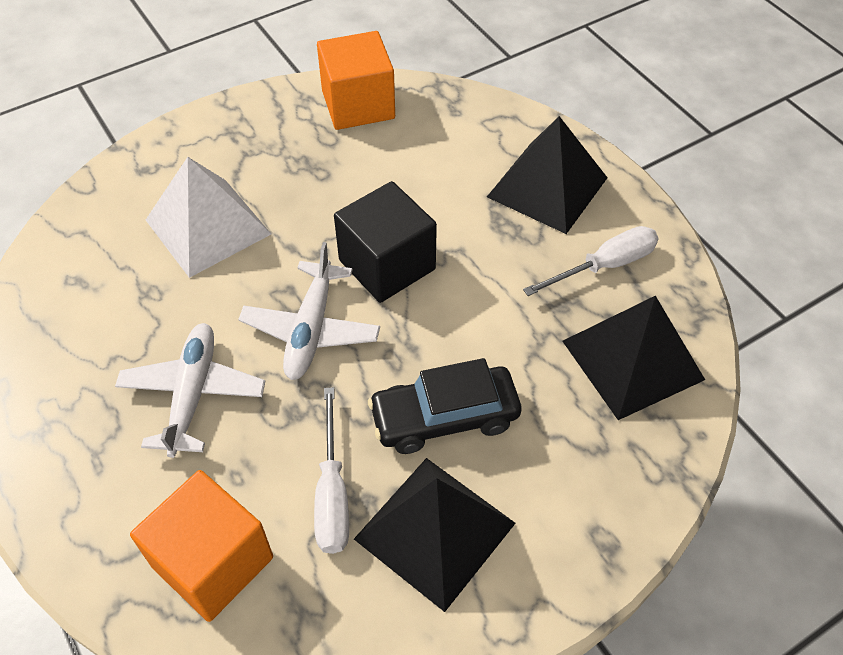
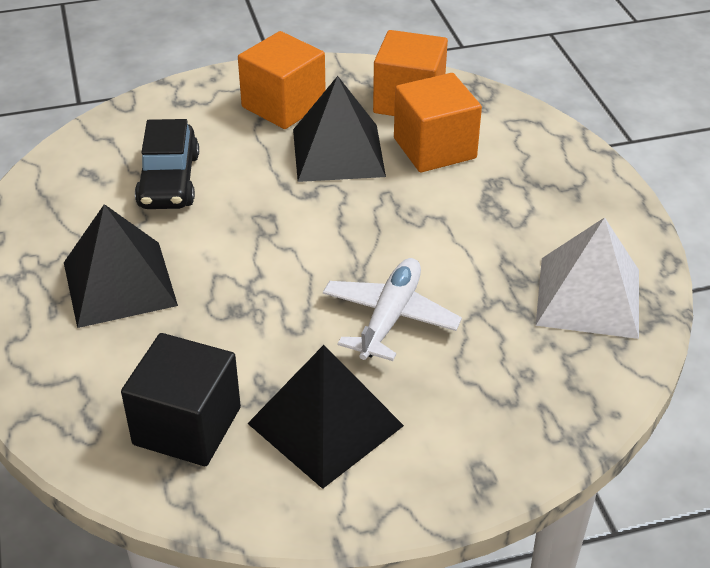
orange cube: [130,470,273,622] [317,31,395,130] = 2 -> [238,31,326,129] [373,30,448,116] [394,73,482,172] = 3
white plane: [115,323,265,458] [238,242,380,380] = 2 -> [323,258,462,361] = 1
white screwdriver: [314,387,349,554] [523,226,659,296] = 2 -> none = 0

